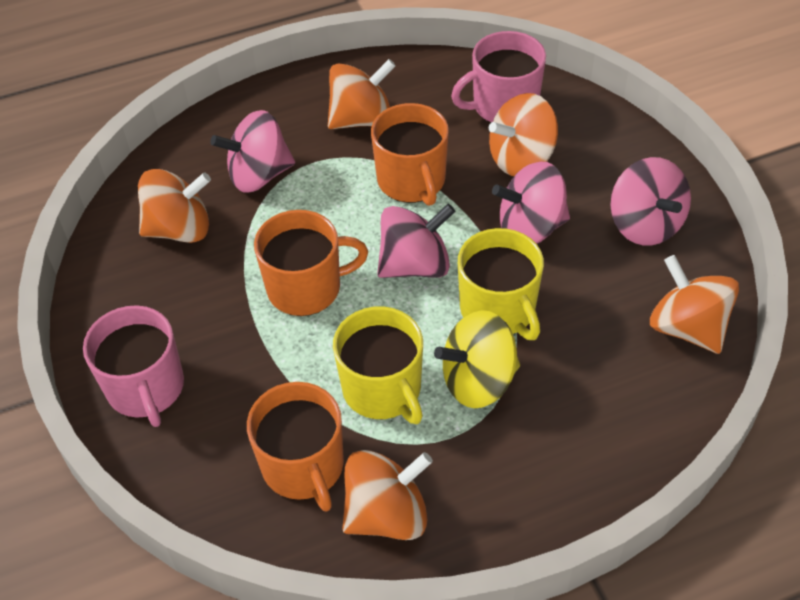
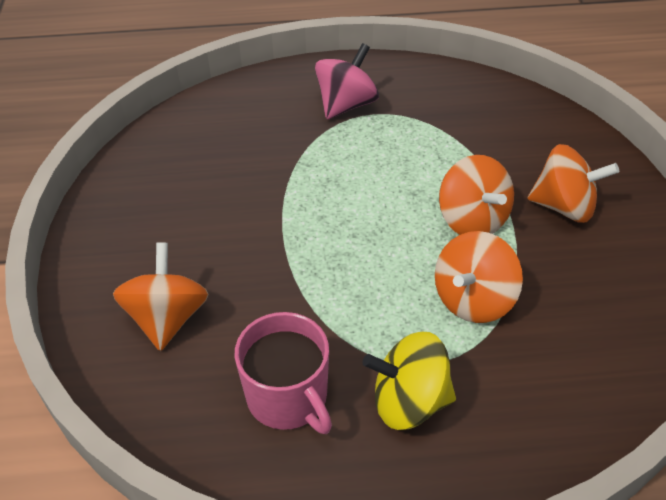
orange mug: [247,382,344,512] [254,210,368,316] [371,103,449,206] = 3 -> none = 0
orange spinning top: [138,169,211,243] [328,59,396,129] [342,450,433,540] [489,93,558,176] [650,255,739,354] = 5 -> [113,242,209,351] [435,231,523,323] [439,155,514,235] [527,144,619,223] = 4
pink mug: [83,305,184,427] [451,31,546,123] = 2 -> [235,312,332,434] = 1
pink spinning top: [210,110,295,193] [377,204,455,278] [492,162,570,244] [611,157,691,245] = 4 -> [315,43,379,119] = 1
yellow mug: [333,306,423,424] [458,228,544,340] = 2 -> none = 0

